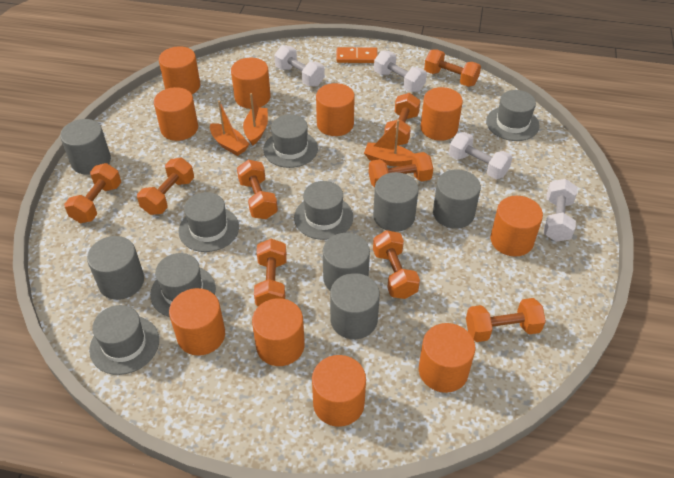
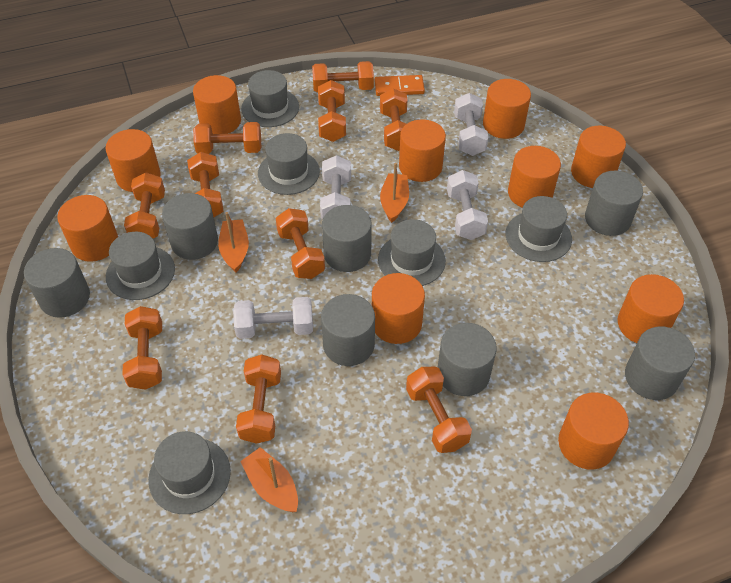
grey cylinder: [60,119,111,175] [87,236,144,300] [323,233,370,290] [330,273,380,339] [373,172,419,232] [433,169,481,229] = 6 -> [24,248,90,318] [162,193,218,260] [321,294,375,366] [322,205,372,272] [438,323,497,396] [585,171,643,236] [625,327,695,400] = 7
orange dumbbell: [64,163,121,223] [137,158,194,215] [237,160,278,219] [254,239,287,307] [369,152,433,188] [373,230,420,299] [384,93,420,146] [424,49,481,87] [466,298,546,342] = 9 -> [122,306,162,390] [124,172,165,239] [187,152,223,217] [193,122,261,154] [236,354,281,444] [275,208,325,279] [312,61,374,92] [318,80,346,142] [380,88,408,151] [406,367,472,453] = 10

